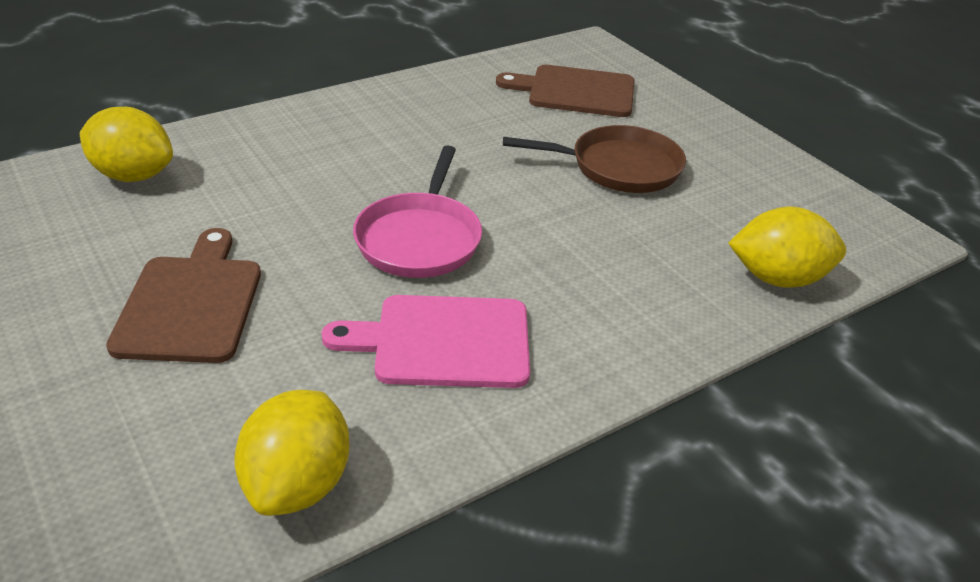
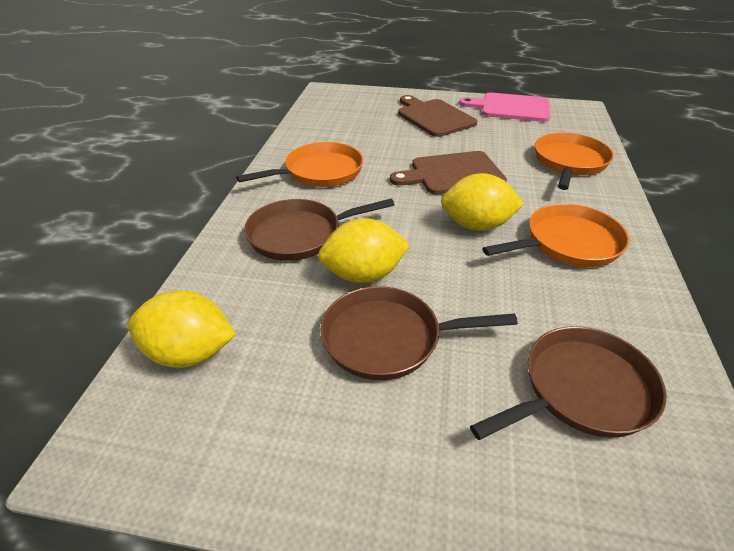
brown pan: [503,125,686,193] = 1 -> [244,199,394,261] [320,286,518,380] [470,326,667,440] = 3
orange pan: none = 0 -> [236,142,363,187] [483,204,629,267] [535,133,614,190] = 3
pink pan: [353,146,482,278] = 1 -> none = 0

